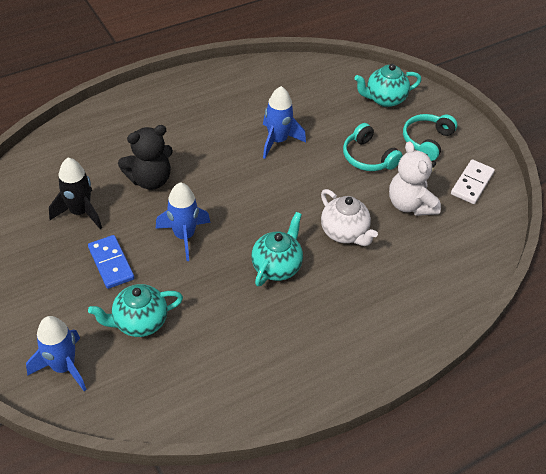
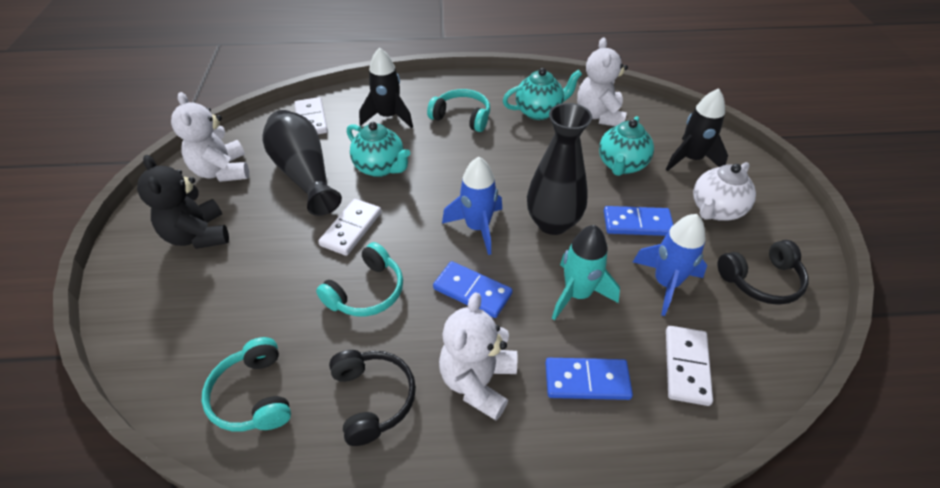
black headphones: none = 0 -> [329,350,416,446] [717,240,809,305] = 2
black rocket: [49,158,102,229] = 1 -> [359,47,413,128] [666,88,728,171] = 2
black vase: none = 0 -> [262,110,342,216] [527,103,592,235] = 2
blue domino: [88,235,134,289] = 1 -> [433,261,513,318] [545,358,633,400] [604,206,673,236] = 3
blue rocket: [26,316,87,391] [156,182,211,261] [263,86,306,159] = 3 -> [442,157,502,255] [633,214,707,316] = 2
turquoise headphones: [343,123,403,171] [403,114,457,161] = 2 -> [201,337,291,431] [316,242,403,316] [427,89,490,132] = 3
turquoise rocket: none = 0 -> [552,225,620,320] = 1
white domino: [451,159,495,204] = 1 -> [294,97,328,134] [318,199,381,256] [666,326,713,406] = 3
white teddy bear: [389,141,441,216] = 1 -> [171,92,249,182] [439,292,517,421] [577,37,628,126] = 3

